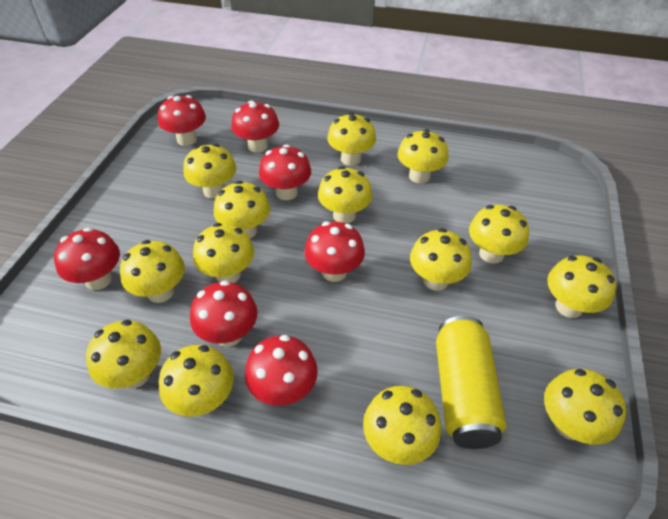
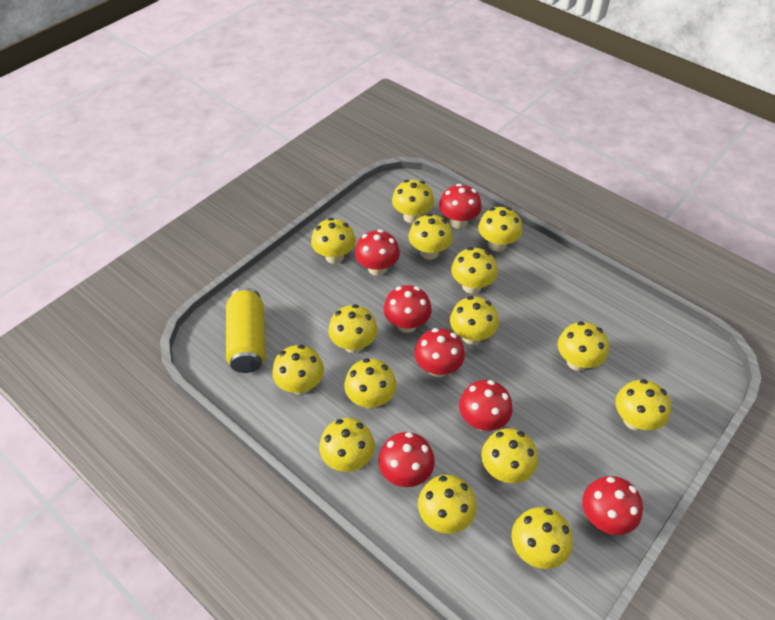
yellow mushroom: [86,320,161,389] [120,240,185,303] [159,345,234,417] [183,144,236,199] [193,223,254,283] [214,181,270,238] [318,166,372,224] [327,112,376,166] [363,386,441,465] [398,129,448,184] [410,228,471,291] [469,205,529,264] [544,369,626,445] [547,255,616,318] = 14 -> [272,345,324,395] [311,218,356,264] [319,418,375,472] [328,304,378,353] [344,358,397,409] [392,180,434,223] [409,214,453,260] [418,475,477,534] [450,296,499,345] [451,247,497,294] [478,207,522,251] [481,428,538,483] [512,507,573,569] [558,321,609,371] [615,379,671,431] = 15

